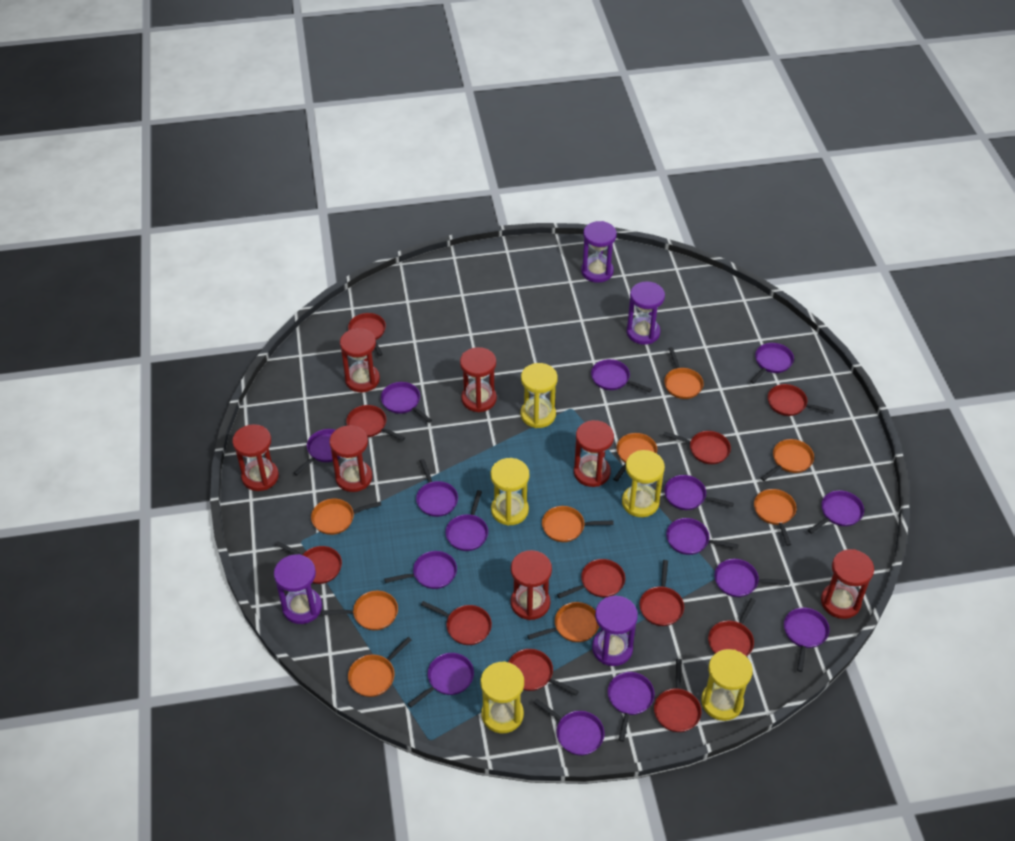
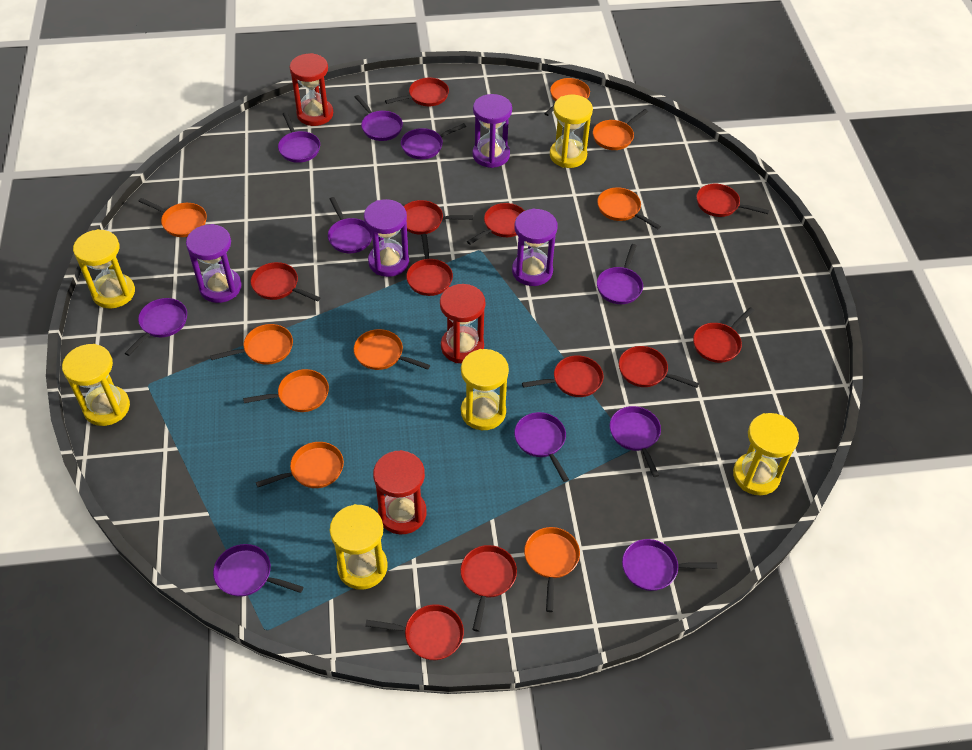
purple pan: [294,429,340,475] [381,382,432,423] [384,551,457,589] [408,653,474,707] [416,459,458,517] [445,490,488,551] [533,698,604,755] [591,359,652,392] [608,672,655,742] [664,475,734,510] [666,518,738,555] [714,559,789,597] [750,343,794,384] [784,608,829,672] [808,490,864,534] = 15 -> [125,298,187,356] [213,544,303,597] [278,112,320,163] [328,197,372,253] [355,95,403,141] [401,123,466,159] [514,412,569,482] [597,244,643,304] [610,406,661,477] [622,539,717,591] = 10
red hourglass: [232,424,279,491] [330,425,372,492] [340,328,380,392] [460,347,497,412] [511,550,552,620] [574,420,614,487] [821,549,874,619] = 7 -> [289,53,333,126] [373,450,427,534] [440,284,486,364] = 3
yellow hourglass: [481,661,524,733] [491,458,529,526] [521,363,558,428] [622,450,665,517] [701,649,753,721] = 5 -> [62,344,130,426] [73,229,135,308] [330,504,388,590] [461,349,509,430] [550,95,593,168] [733,413,799,495] = 6

